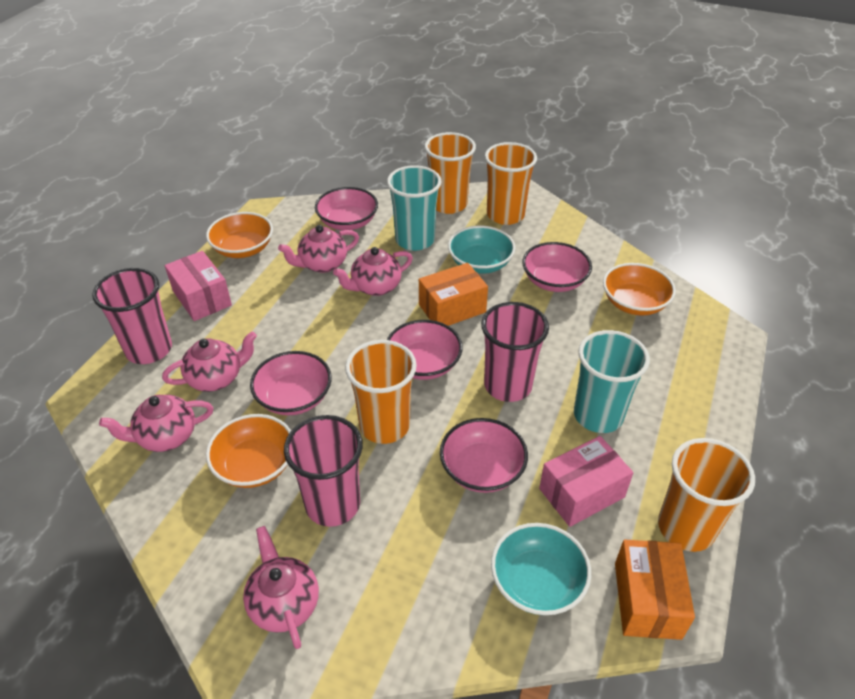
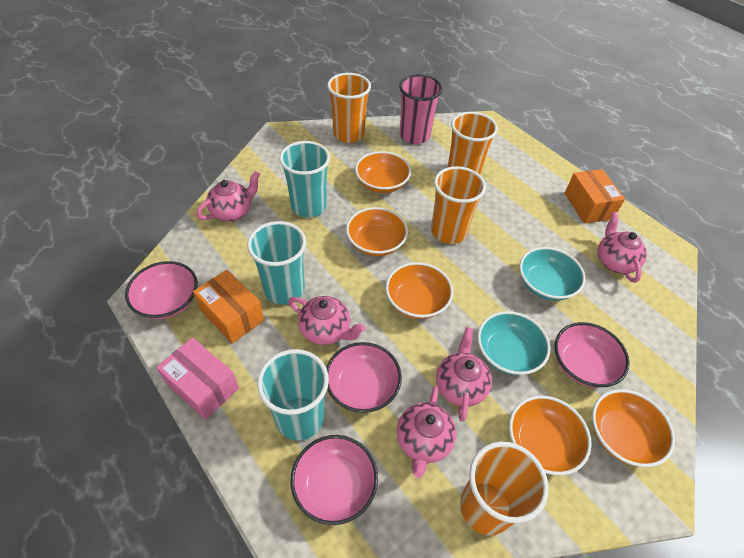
orange bowl: [206,212,273,258] [206,414,291,488] [603,263,676,316] = 3 -> [346,207,408,256] [355,151,411,193] [386,262,453,319] [509,396,592,475] [592,389,675,468] = 5
pink bowl: [250,351,332,415] [315,187,378,230] [387,320,463,380] [440,418,528,493] [522,242,592,292] = 5 -> [125,261,198,319] [290,435,378,525] [326,342,402,413] [555,322,630,387] = 4
pink box: [165,251,232,321] [539,436,633,527] = 2 -> [156,337,239,420] = 1
pink cup: [92,268,172,364] [284,415,363,527] [481,302,549,402] = 3 -> [399,74,443,144] = 1
turquoise cup: [387,165,442,251] [574,330,650,433] = 2 -> [247,221,306,305] [257,349,329,441] [279,141,330,218] = 3

